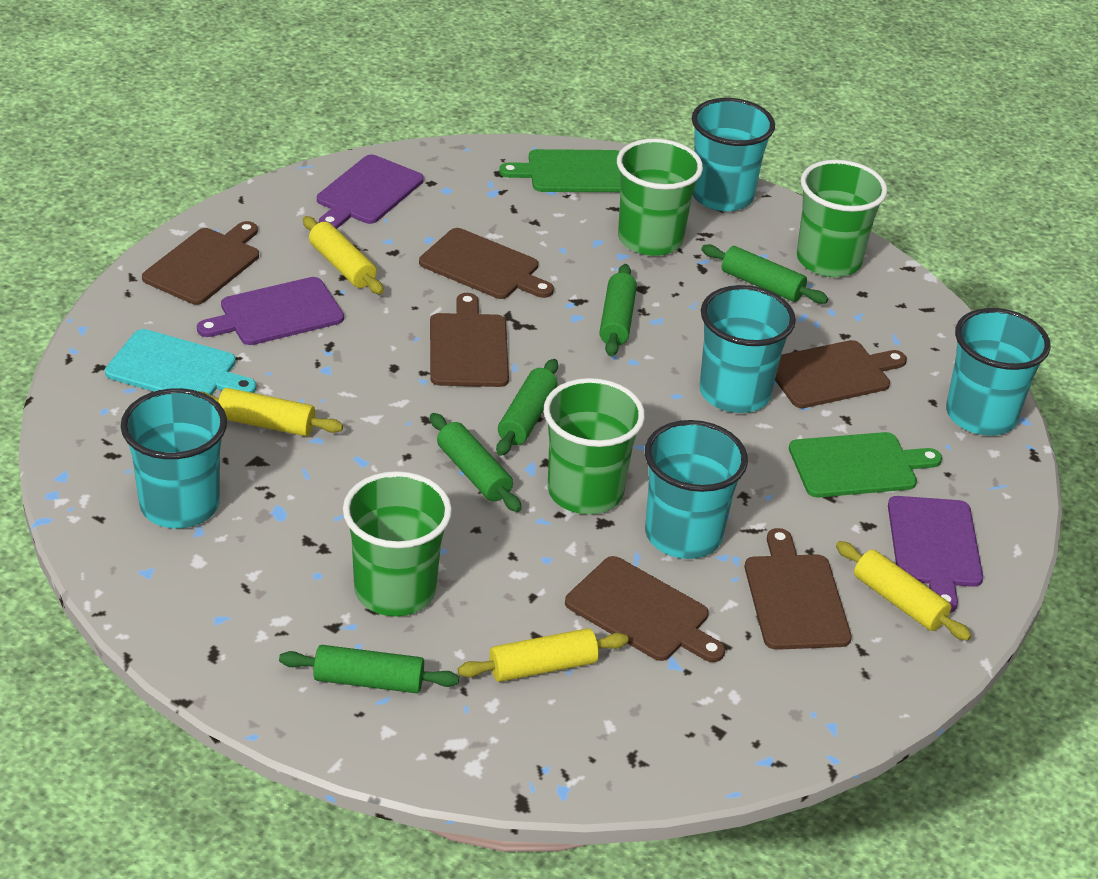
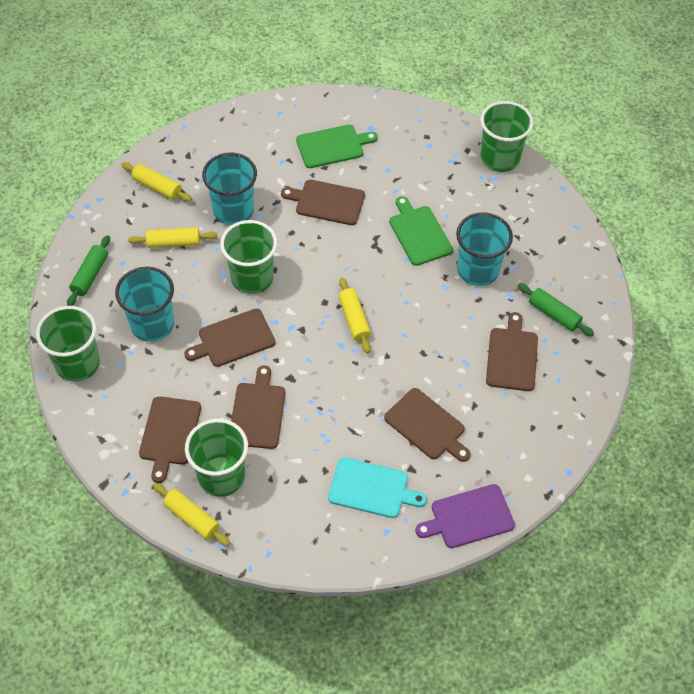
green rolling pin: [279,645,459,693] [430,413,522,512] [496,359,558,456] [600,264,637,356] [701,244,828,304] = 5 -> [67,235,110,306] [518,283,594,336] = 2
purple cutting board: [197,277,344,345] [317,155,424,229] [888,496,983,613] = 3 -> [415,484,515,548] = 1
turquoise cup: [121,388,227,528] [645,420,748,559] [692,98,775,211] [699,285,796,413] [946,308,1051,436] = 5 -> [115,266,174,342] [202,152,257,225] [456,212,513,286] = 3

